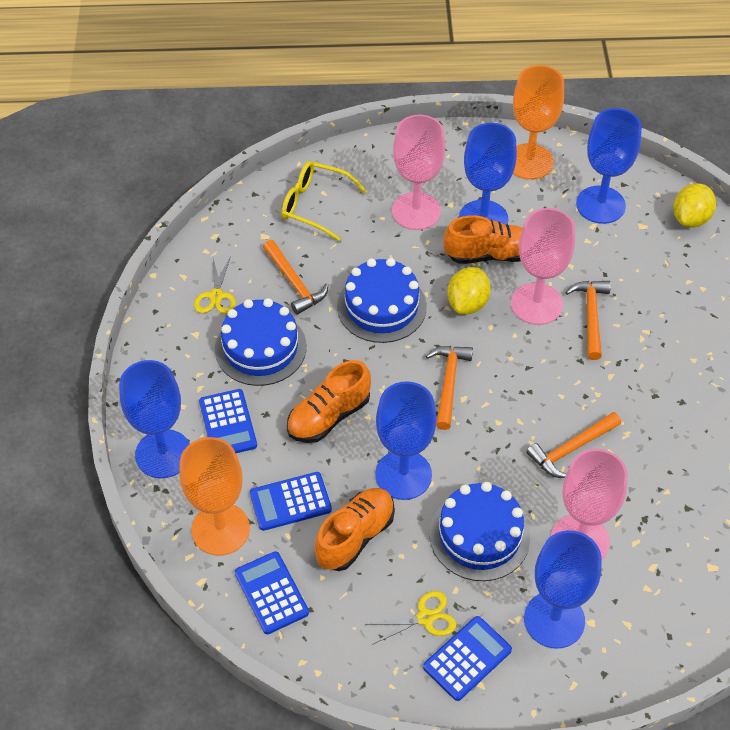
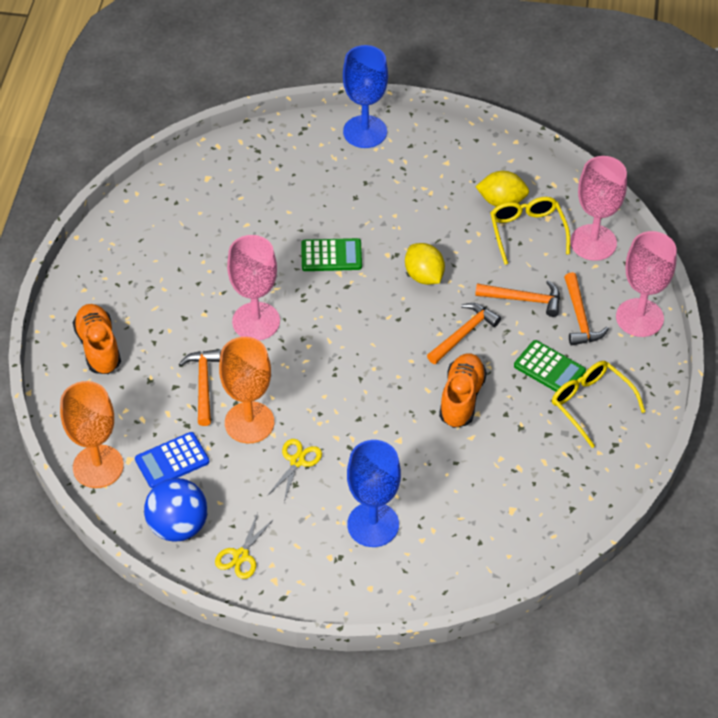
blue ball: none = 0 -> [144,478,208,541] = 1
blue cake: [215,298,306,386] [337,258,427,343] [430,482,530,581] = 3 -> none = 0
blue calculator: [199,389,257,453] [235,551,309,634] [250,472,332,531] [423,616,512,701] = 4 -> [135,432,209,488] = 1
blue goblet: [119,360,190,478] [375,381,436,500] [459,123,517,225] [524,530,602,649] [576,108,642,224] = 5 -> [343,45,388,148] [347,440,401,547] = 2
green calculator: none = 0 -> [301,238,362,271] [514,340,586,392] = 2
orange shoe: [287,360,371,443] [315,488,395,571] [444,215,523,264] = 3 -> [73,304,121,374] [439,354,487,428] = 2
yellow glasses: [282,161,367,241] = 1 -> [490,197,570,265] [552,361,645,448] = 2

